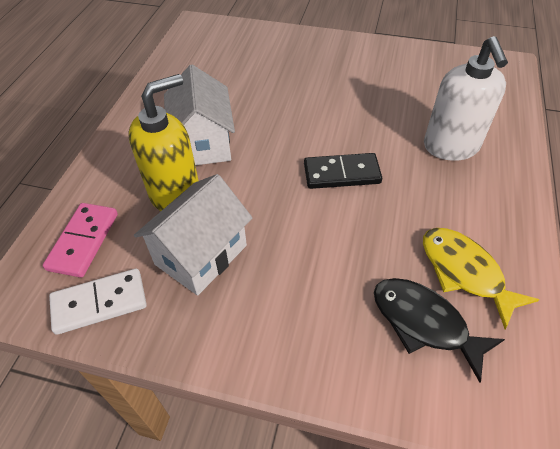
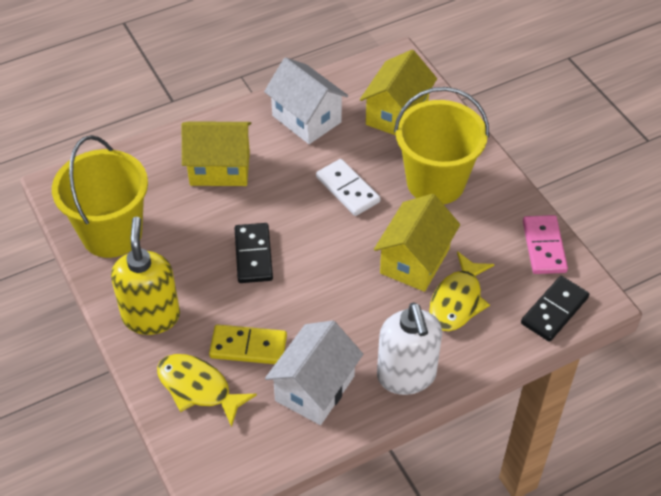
black domino: [304,153,382,189] = 1 -> [235,223,273,283] [521,276,589,342] = 2
black fish: [374,278,505,382] = 1 -> none = 0
yellow bucket: none = 0 -> [52,135,148,258] [394,87,489,204] = 2
yellow domino: none = 0 -> [209,324,287,364] = 1
yellow fish: [423,228,539,329] = 1 -> [157,354,257,427] [429,251,494,331] = 2
yellow house: none = 0 -> [182,121,251,186] [360,50,437,135] [374,194,460,292] = 3

